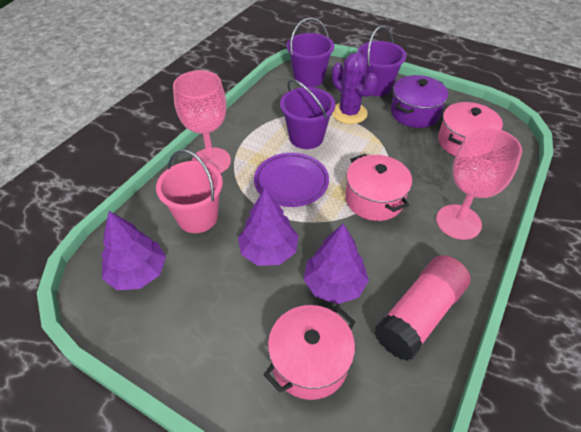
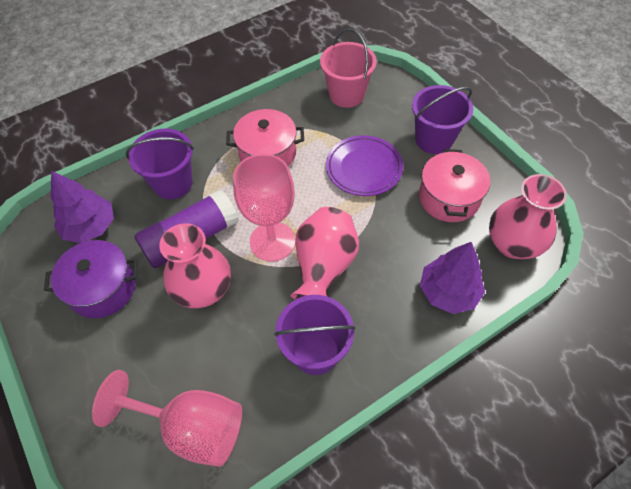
pink glue stick: [374,255,470,361] = 1 -> none = 0
pink pot: [263,305,355,400] [345,154,412,221] [438,102,503,156] = 3 -> [226,109,304,167] [419,149,490,222] = 2
pink vase: none = 0 -> [159,223,231,308] [290,207,359,300] [489,174,567,259] = 3
purple cactus: [332,53,377,124] = 1 -> none = 0
purple glue stick: none = 0 -> [134,189,239,268] = 1
purple tree: [101,211,166,290] [238,188,299,266] [304,224,369,304] = 3 -> [51,171,114,243] [420,242,485,314] = 2

